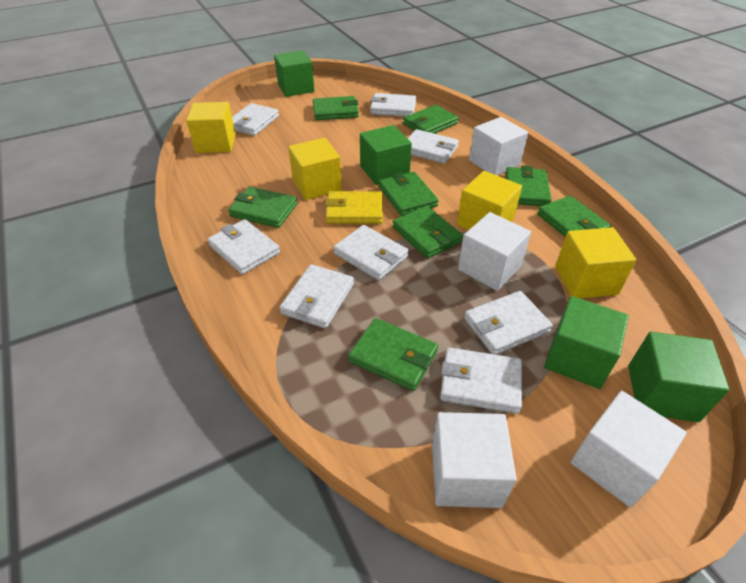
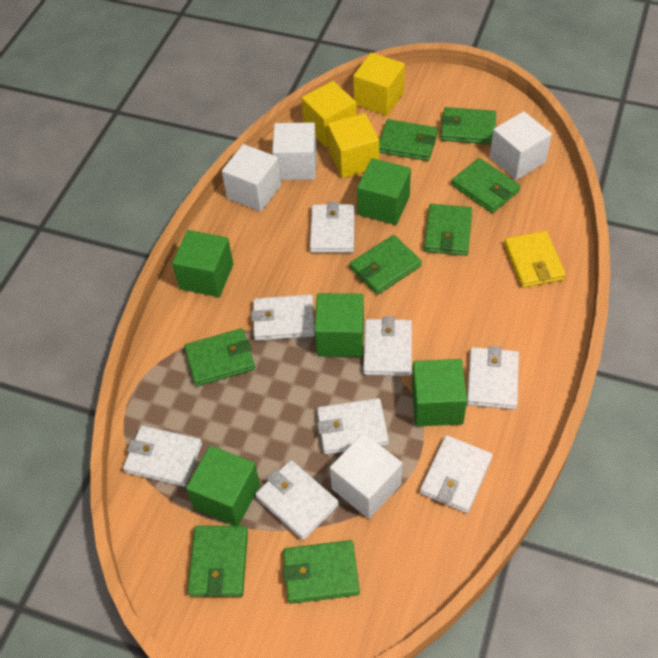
green cube: [274,50,315,97] [360,125,412,185] [544,296,629,389] [628,332,730,422] = 4 -> [172,230,233,297] [186,445,260,526] [315,293,364,357] [357,158,411,225] [412,359,467,427] = 5
yellow cube: [186,102,236,153] [288,138,342,200] [457,171,522,230] [555,227,637,298] = 4 -> [301,81,356,147] [328,113,379,178] [353,53,405,116] = 3

